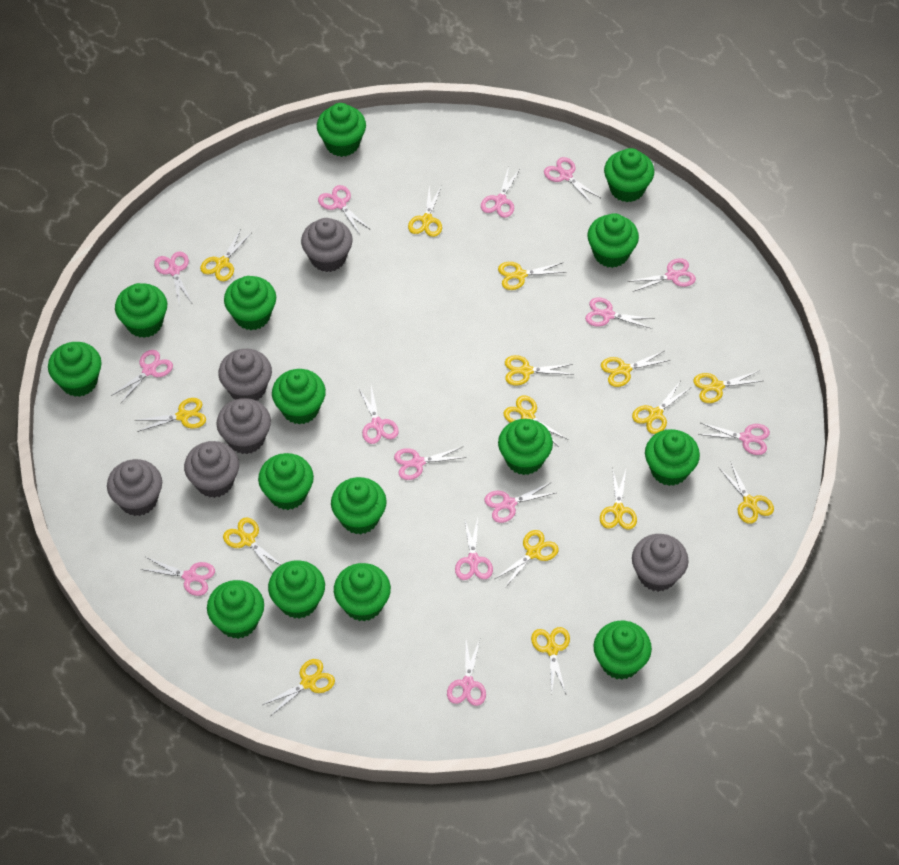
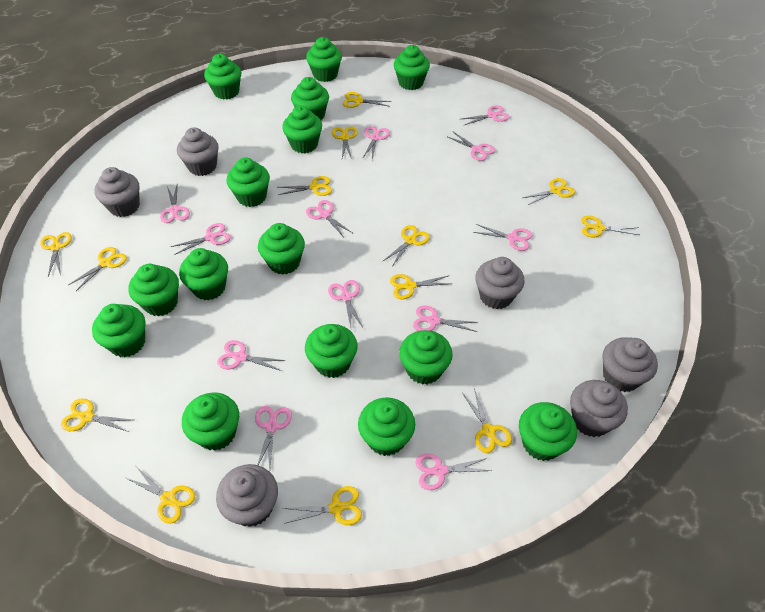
pink scissors: [111,350,173,404] [141,557,215,596] [154,251,192,307] [318,185,371,235] [359,386,399,444] [394,447,467,480] [447,640,486,706] [455,518,493,580] [481,166,521,218] [484,482,555,523] [544,157,601,204] [585,297,654,329] [627,258,696,292] [698,423,770,455] = 14 -> [160,186,190,223] [171,223,231,255] [217,340,286,371] [255,406,292,470] [306,200,352,236] [328,280,363,328] [362,126,390,160] [413,305,478,332] [416,453,492,490] [448,132,495,161] [462,105,509,125] [473,224,533,251] = 12
yellow scissors: [137,398,206,432] [200,229,252,281] [223,518,282,573] [262,659,335,715] [408,185,442,237] [495,530,559,588] [498,262,565,290] [504,395,567,447] [505,355,574,386] [531,627,570,694] [600,470,637,530] [601,351,670,387] [632,382,690,434] [693,371,762,403] [719,461,774,524] = 15 -> [40,232,72,276] [61,398,133,432] [69,247,127,291] [126,467,195,524] [278,176,332,196] [283,486,362,525] [332,127,358,159] [343,92,391,108] [383,225,430,267] [390,274,451,299] [462,388,512,453] [523,178,575,205] [581,216,639,238] = 13

